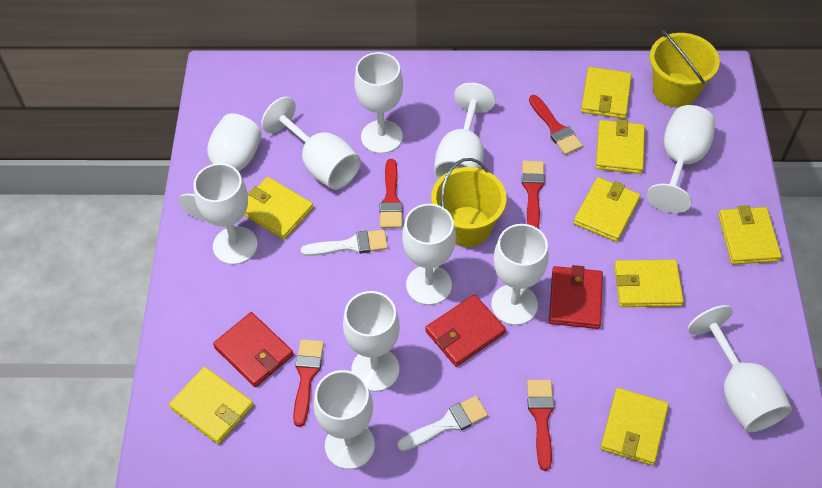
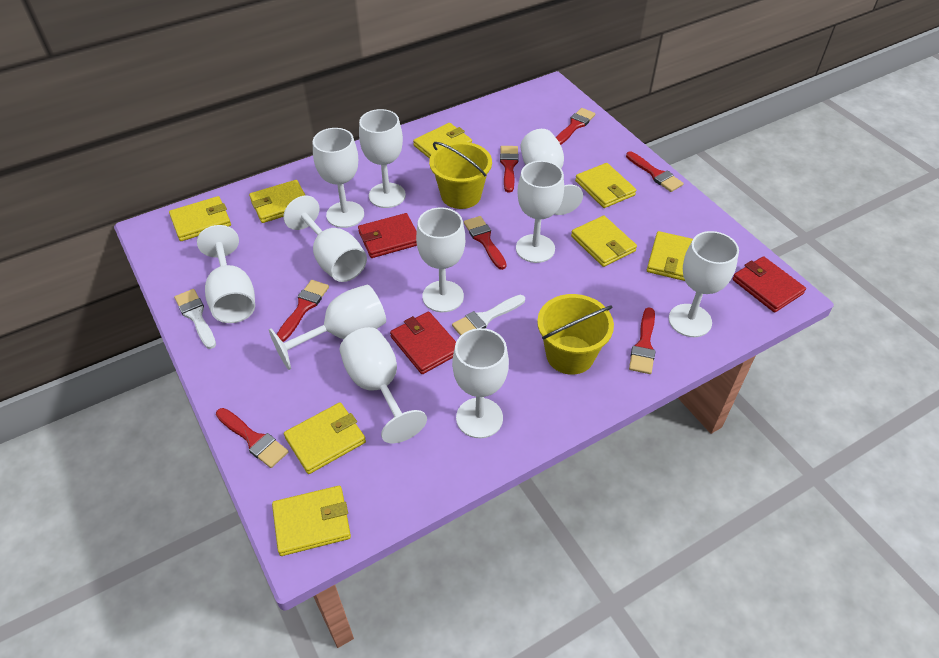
red brush: [293,339,324,427] [380,159,403,228] [522,161,545,228] [527,380,554,471] [529,95,583,155] = 5 -> [216,408,289,468] [277,280,329,342] [464,216,507,270] [500,146,519,192] [556,108,595,145] [626,151,684,192] [629,307,656,374] = 7

